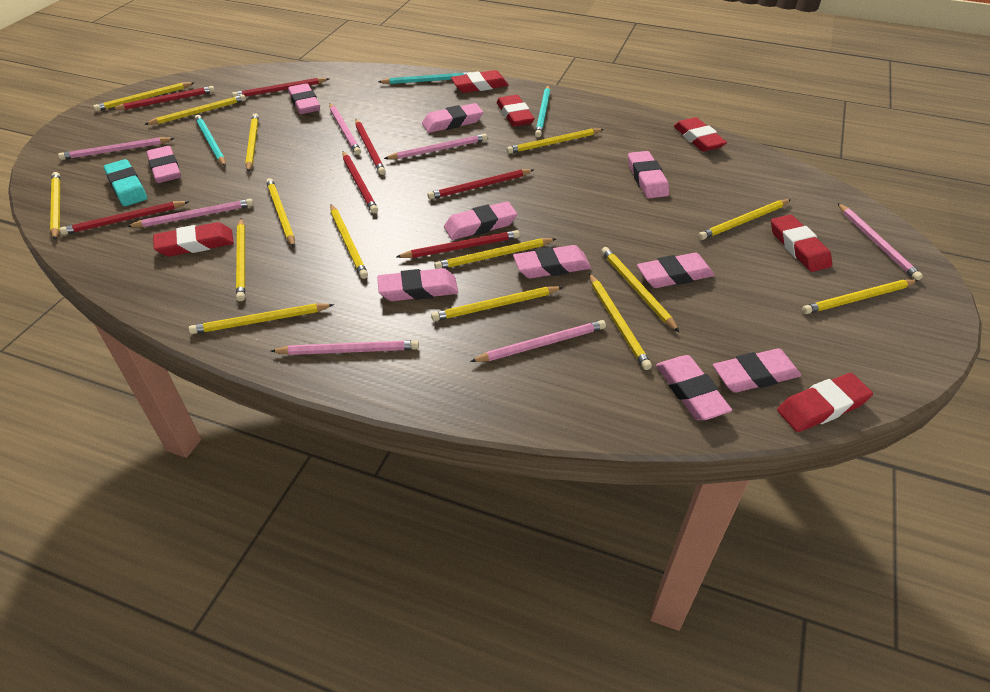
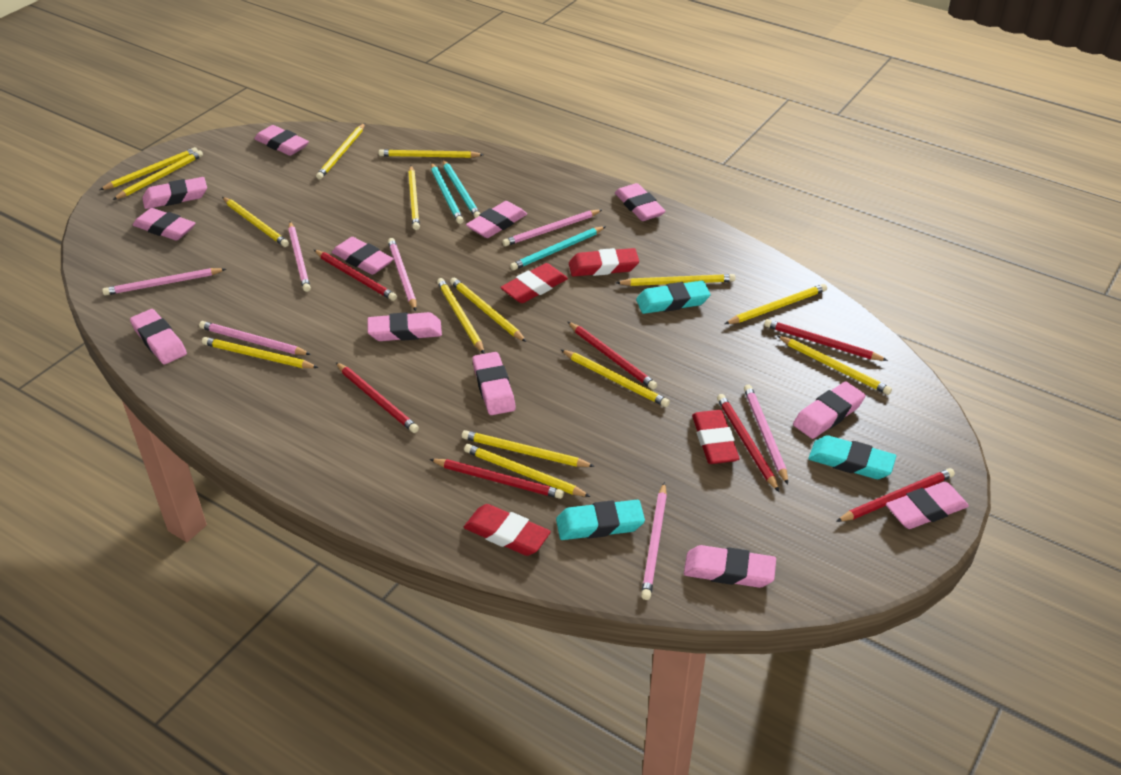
pink eraser: [146,146,181,183] [288,83,320,114] [377,268,458,301] [422,103,483,133] [444,201,517,240] [513,245,591,278] [628,151,669,198] [637,253,715,288] [656,355,732,420] [713,348,801,393] = 10 -> [130,309,187,364] [133,208,195,241] [142,177,207,209] [254,125,309,156] [332,237,394,275] [367,312,442,341] [466,201,527,238] [472,352,516,415] [615,183,666,221] [684,545,776,588] [793,382,866,439] [886,482,969,529] = 12
red eraser: [153,222,234,256] [451,70,508,93] [497,95,535,127] [674,117,727,152] [771,215,832,272] [777,373,873,432] = 6 -> [464,504,551,556] [500,263,568,303] [569,248,639,277] [692,410,740,464] = 4
turquoise eraser: [104,159,147,206] = 1 -> [556,500,645,540] [636,281,710,314] [809,435,896,479] = 3

